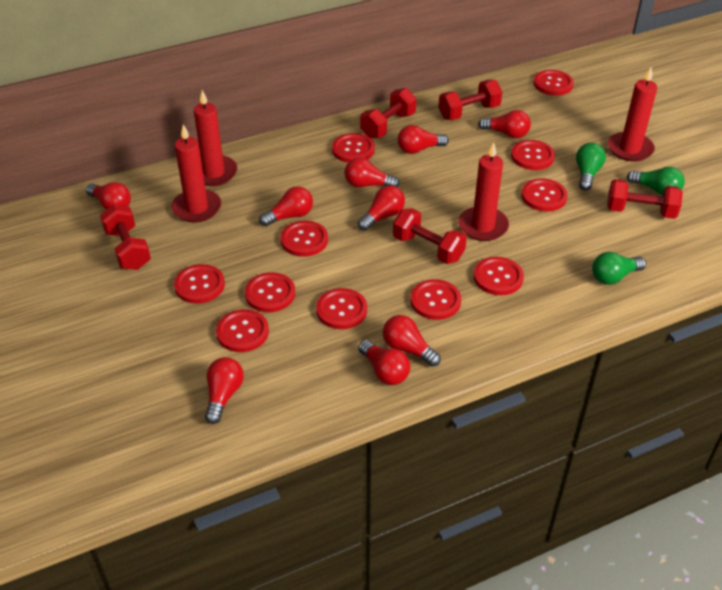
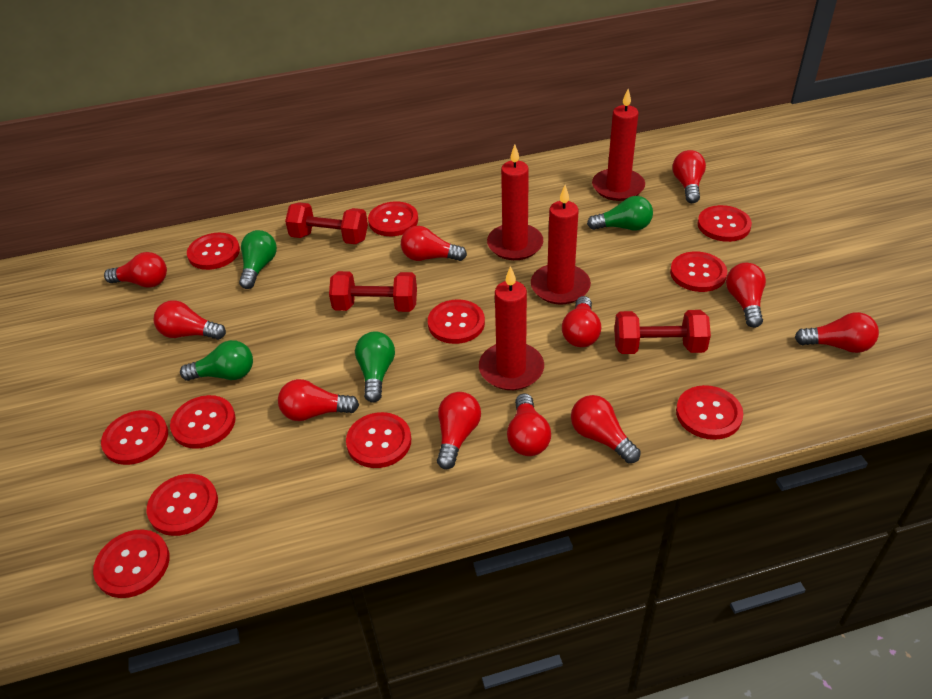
green light bulb: [576,143,606,191] [592,252,646,285] [627,167,685,195] = 3 -> [180,340,253,381] [239,230,277,289] [355,331,395,403] [587,196,653,231] = 4
red dumbbell: [100,204,151,270] [360,88,416,138] [393,208,467,264] [438,80,502,120] [607,179,683,219] = 5 -> [285,202,368,244] [329,271,417,312] [614,310,711,354] = 3
red light bulb: [86,182,131,210] [205,357,244,424] [259,186,313,227] [344,158,400,188] [358,185,405,231] [358,340,410,385] [383,315,441,367] [398,125,449,154] [478,110,531,138] = 9 -> [104,252,167,288] [154,300,226,340] [278,379,359,421] [401,226,467,261] [437,392,481,469] [507,393,551,456] [562,296,601,347] [571,395,641,463] [672,150,706,203] [726,263,766,328] [795,312,879,353] = 11

